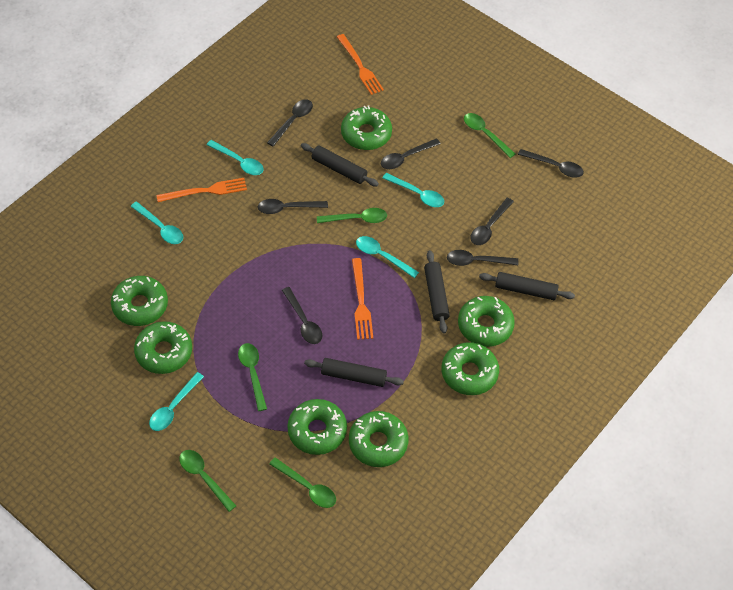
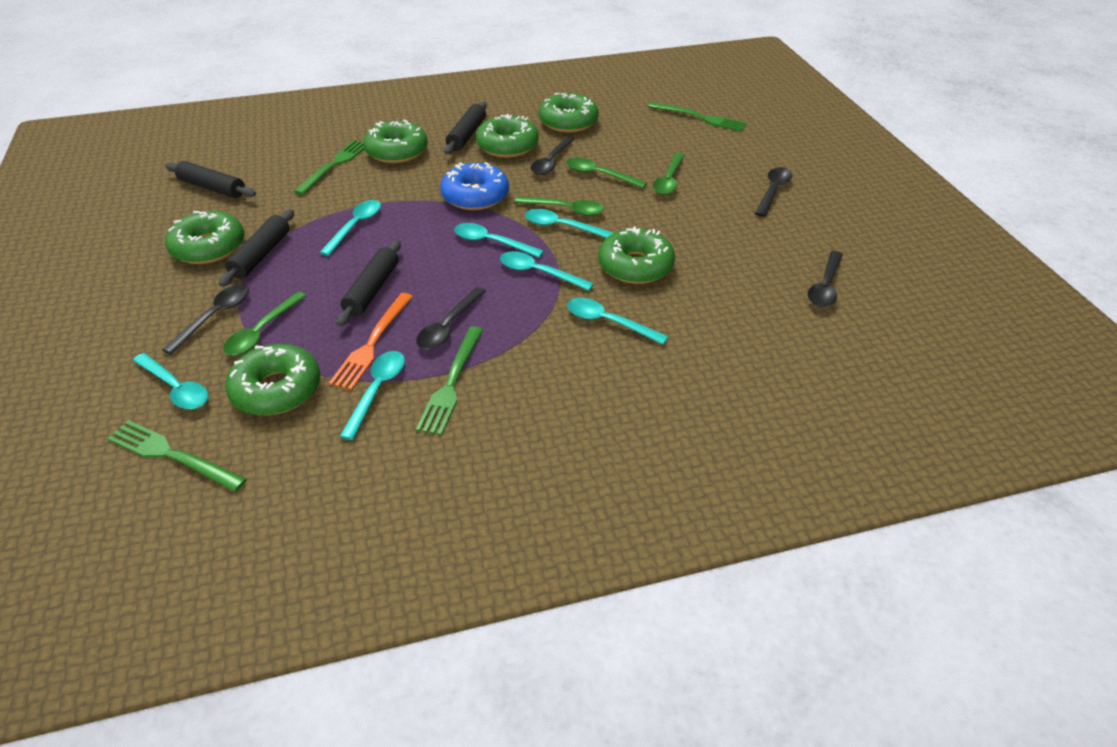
black spoon: [258,199,328,214] [267,99,313,146] [282,287,322,344] [381,138,440,169] [447,250,518,266] [470,198,514,245] [518,149,584,178] = 7 -> [162,285,249,355] [416,287,486,350] [530,137,575,175] [755,167,792,217] [808,251,843,307] = 5
blue donut: none = 0 -> [440,162,509,210] = 1
green donut: [111,276,168,326] [134,321,192,374] [287,399,347,455] [341,106,392,150] [349,411,408,467] [441,342,499,395] [458,296,515,347] = 7 -> [165,211,245,264] [225,344,320,415] [363,120,428,163] [476,114,539,158] [539,93,599,133] [598,226,675,284] = 6
green fork: none = 0 -> [107,420,247,492] [294,140,364,195] [416,326,483,436] [648,102,747,131] = 4
green spoon: [179,450,236,512] [238,343,267,411] [269,457,336,508] [317,208,387,223] [464,113,515,158] = 5 -> [223,292,306,356] [515,196,604,216] [566,157,647,188] [653,153,685,195] = 4
orange fork: [156,178,247,202] [337,34,384,95] [352,258,373,340] = 3 -> [329,293,413,390] = 1
turquoise spoon: [130,202,183,244] [149,372,204,431] [207,140,264,175] [356,236,419,278] [382,173,444,207] = 5 -> [133,353,208,409] [319,200,381,256] [340,351,405,440] [454,223,544,258] [500,251,594,291] [525,209,614,238] [567,298,669,345] = 7

